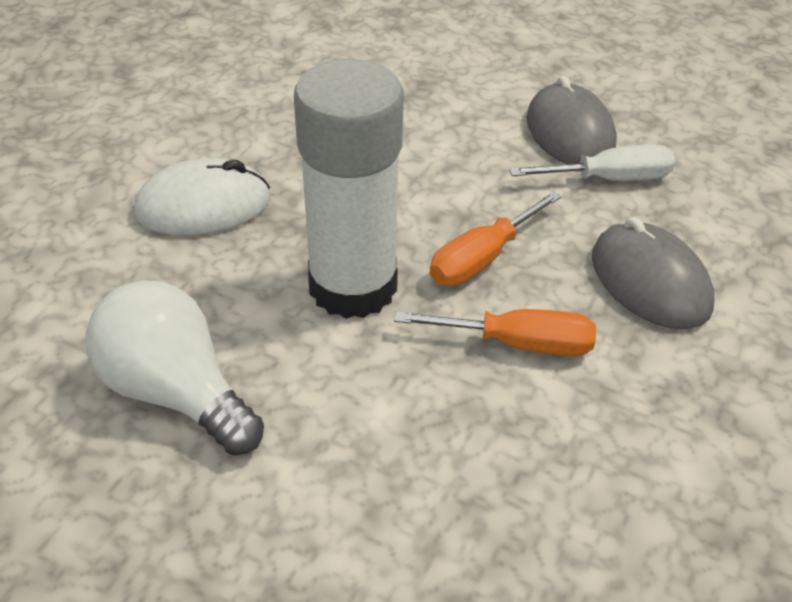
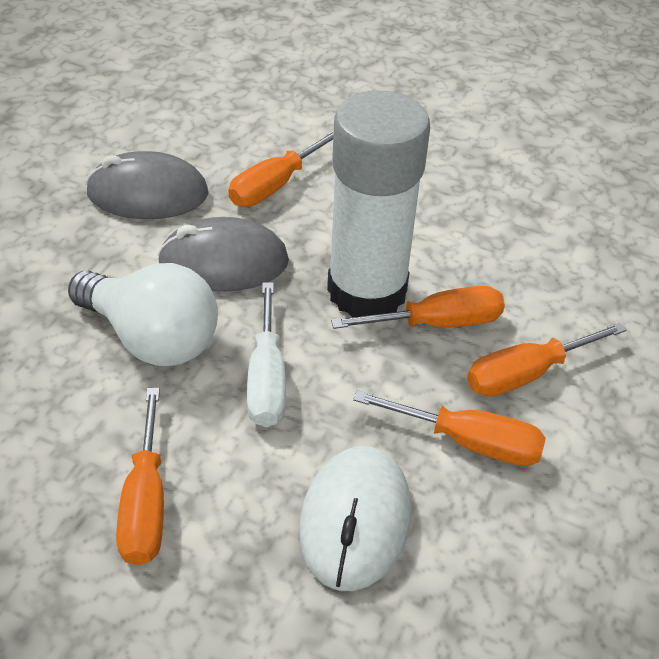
orange screwdriver: [394,309,596,356] [430,191,562,286] = 2 -> [116,388,164,566] [228,131,334,207] [331,286,505,329] [353,390,546,466] [467,322,626,397] = 5

